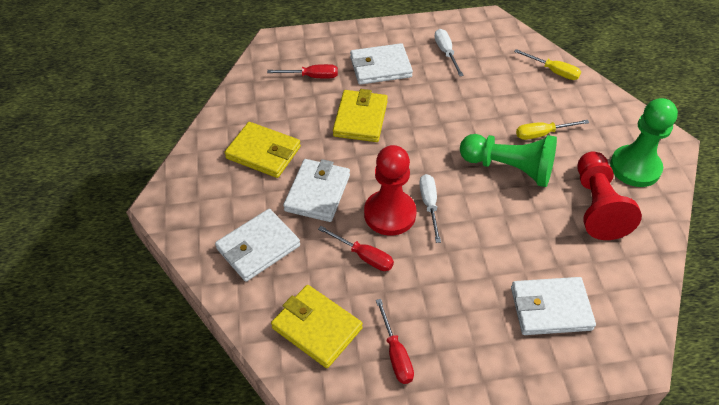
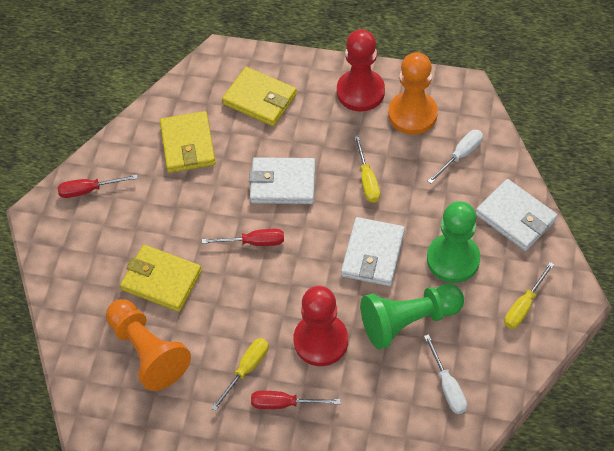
orange pawn: none = 0 -> [106,299,191,391] [388,52,438,135] = 2
white wallet: [215,209,300,282] [283,159,350,222] [350,43,413,85] [511,277,596,335] = 4 -> [249,157,316,204] [341,217,405,286] [476,179,558,251] = 3
yellow screwdriver: [514,49,581,80] [516,120,589,140] = 2 -> [211,338,269,411] [354,135,380,203] [504,262,554,329] = 3

